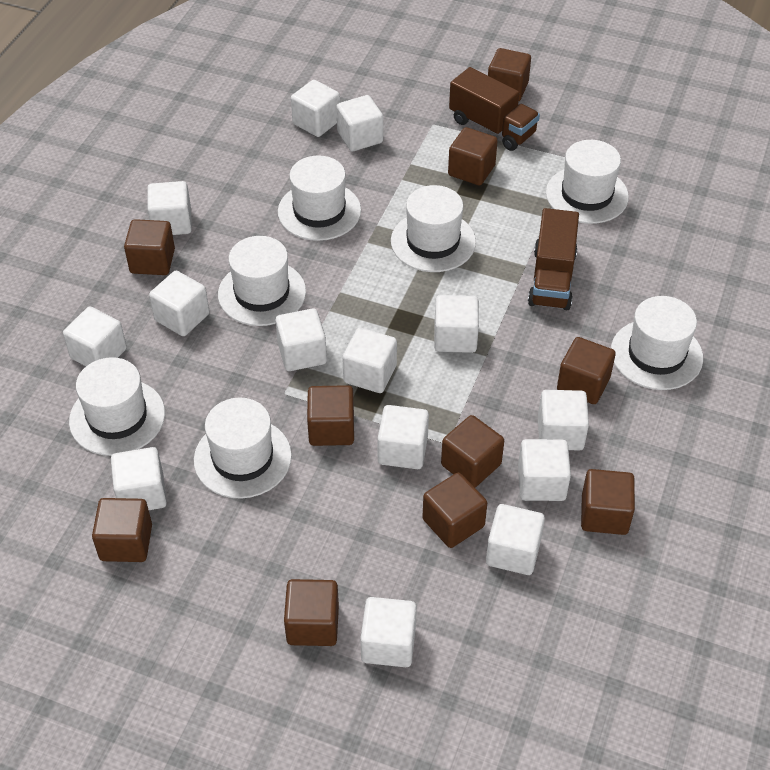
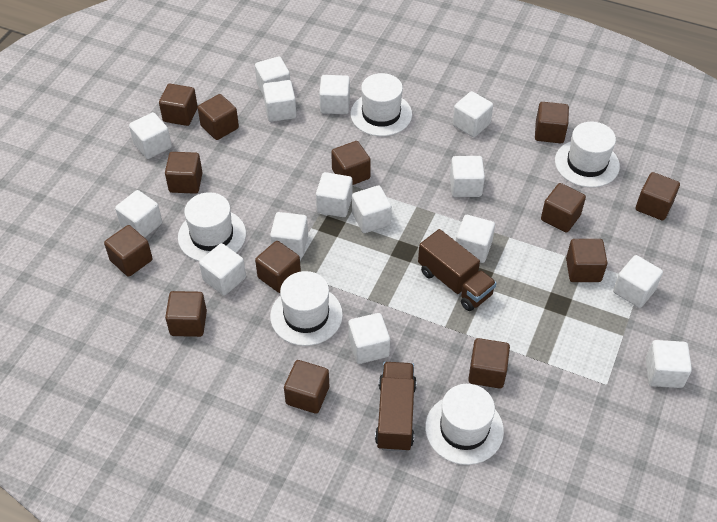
brown cube: [92,498,152,562] [124,219,175,275] [284,579,339,646] [307,385,354,446] [422,473,487,548] [441,415,504,488] [448,127,498,185] [488,48,531,101] [557,337,616,404] [581,469,635,535] = 10 -> [104,225,153,277] [159,84,198,126] [165,152,203,194] [165,291,207,337] [198,94,239,140] [255,241,301,293] [284,360,329,414] [331,141,371,185] [468,338,510,389] [535,102,569,143] [541,183,586,232] [566,239,607,282] [636,172,680,221] = 13
white cube: [63,307,127,366] [111,447,167,510] [147,181,192,235] [149,271,210,336] [275,308,327,371] [291,80,340,137] [336,95,383,151] [342,328,397,393] [360,597,417,667] [377,405,429,469] [434,295,479,353] [486,504,545,575] [518,439,571,501] [538,390,589,451] = 14 -> [115,190,162,238] [129,112,172,159] [199,243,246,296] [255,56,290,96] [263,80,296,122] [270,212,308,257] [316,172,352,217] [319,75,350,114] [348,313,390,364] [352,185,392,233] [450,156,485,197] [453,91,493,137] [456,215,495,263] [613,255,663,308] [646,340,692,388] = 15
white hat: [69,357,165,456] [194,397,292,499] [218,236,306,326] [278,155,361,241] [391,185,476,272] [546,140,629,224] [611,296,703,390] = 7 -> [178,192,246,261] [270,271,343,346] [350,73,412,136] [425,384,504,465] [555,122,620,188] = 5

